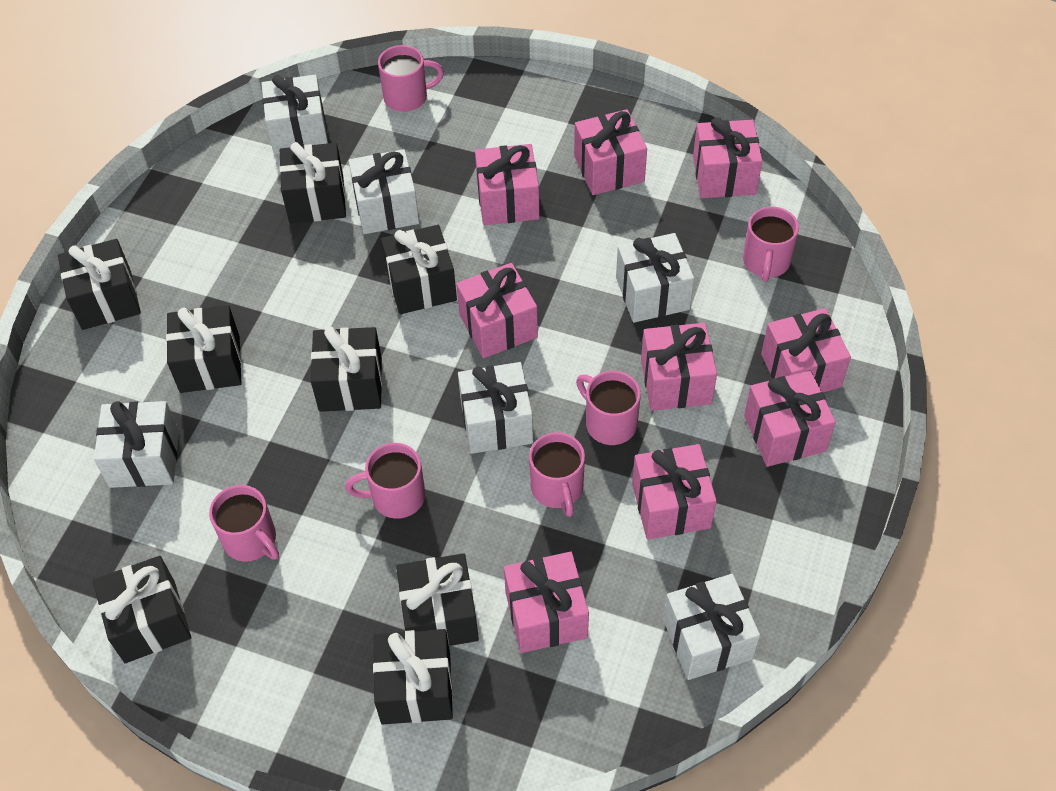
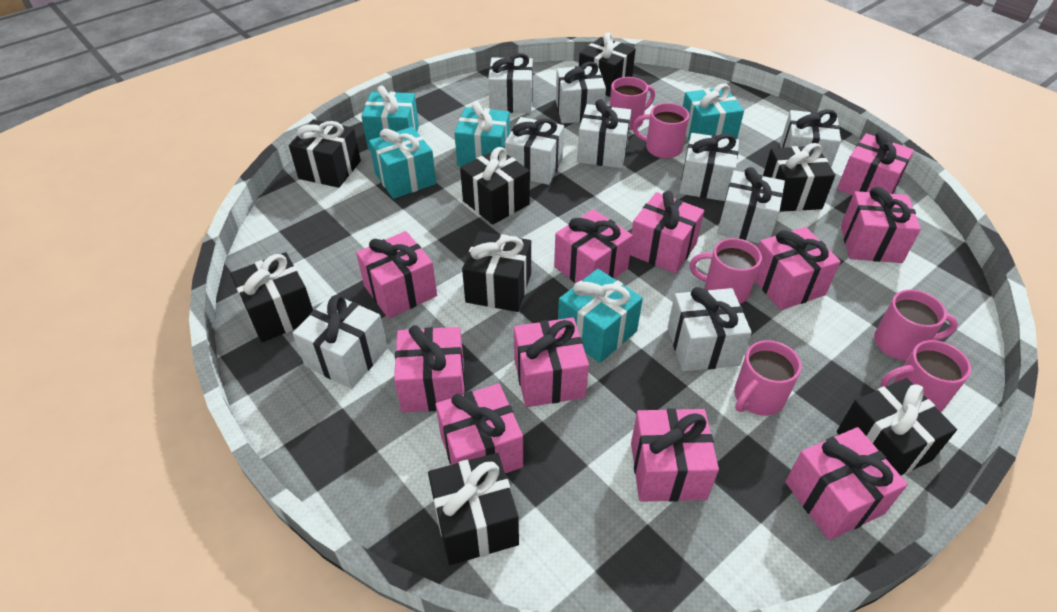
pink gift: [456,263,538,358] [475,144,539,225] [504,552,589,653] [574,109,647,195] [632,444,717,539] [641,323,717,411] [693,117,762,198] [744,370,836,467] [761,308,851,392] = 9 -> [356,231,437,319] [394,325,465,412] [436,384,523,473] [514,317,589,407] [554,209,633,283] [630,191,704,274] [631,408,719,502] [755,227,841,310] [785,427,908,540] [837,131,914,196] [841,187,921,263] = 11
turquoise gift: none = 0 -> [361,85,419,150] [369,127,436,199] [454,102,510,166] [558,269,643,363] [683,84,744,141] = 5
white gift: [94,401,179,488] [261,75,328,155] [349,149,419,234] [458,362,533,454] [616,233,694,323] [663,574,760,680] = 6 -> [293,294,388,389] [488,53,533,113] [505,117,564,185] [556,62,606,124] [577,99,632,168] [668,287,752,371] [679,133,739,201] [717,167,785,243] [780,109,841,167] = 9

